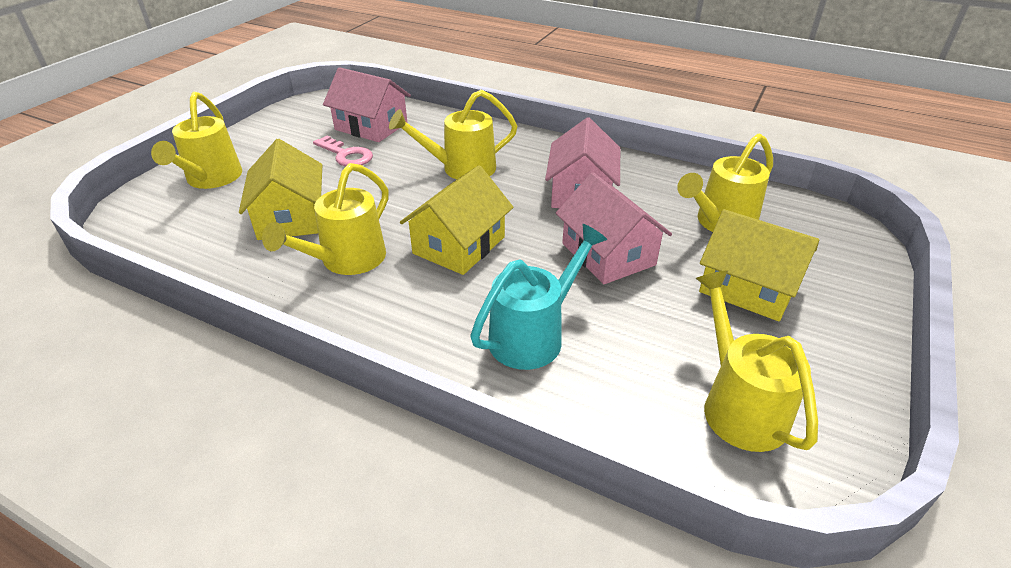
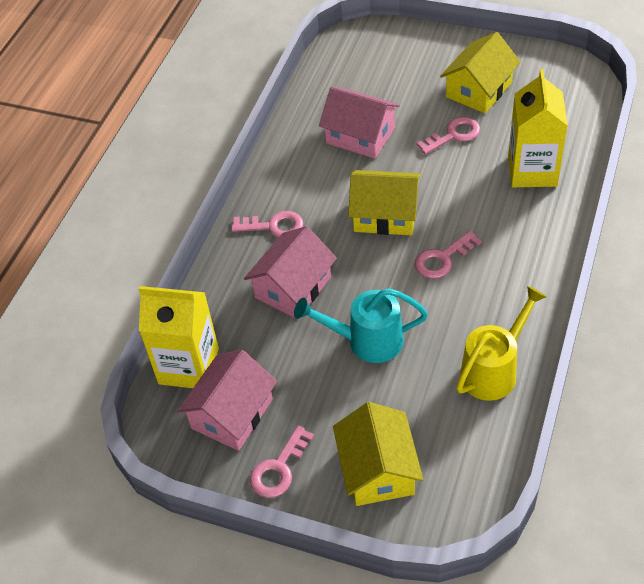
pink key: [313,136,373,166] = 1 -> [231,211,304,238] [250,425,314,498] [415,231,482,279] [417,117,480,155] = 4
yellow carton: none = 0 -> [139,286,219,388] [508,69,568,187] = 2
yellow watering can: [151,92,242,189] [262,163,389,275] [389,90,518,179] [677,134,773,232] [696,270,818,452] = 5 -> [456,286,547,401] = 1

